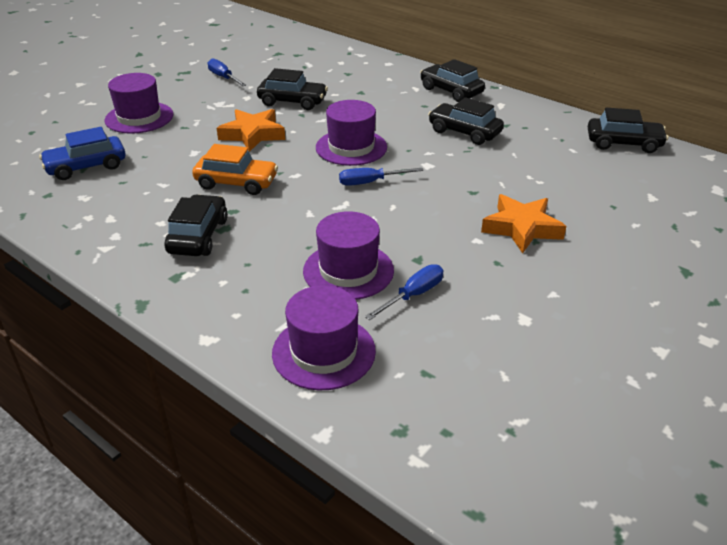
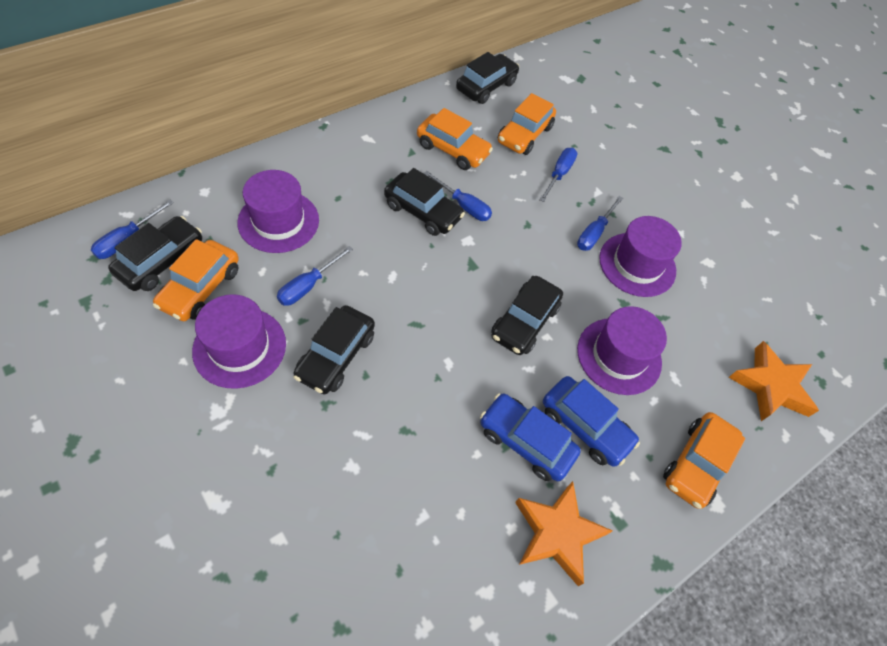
blue car: [39,127,126,180] = 1 -> [480,393,581,481] [543,376,640,467] = 2
blue screwdriver: [208,58,246,86] [339,168,423,186] [365,264,444,320] = 3 -> [91,200,174,259] [277,246,353,306] [424,171,492,221] [539,148,577,202] [577,196,623,251] = 5
orange car: [192,144,278,195] = 1 -> [153,239,239,321] [417,108,493,170] [498,93,556,155] [663,412,745,509] = 4

